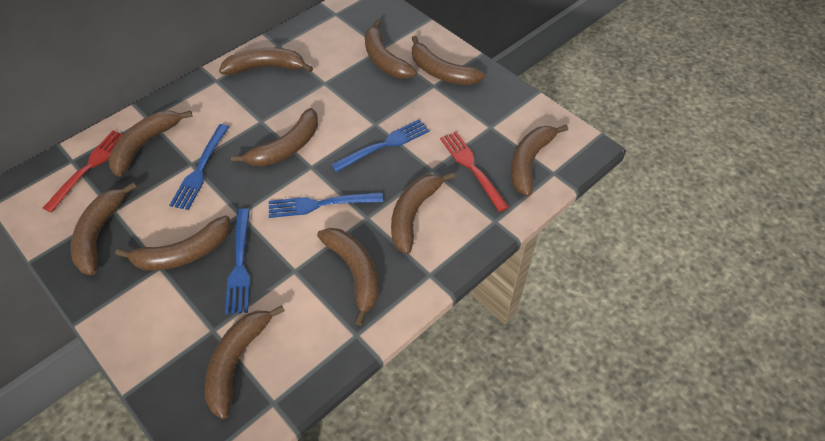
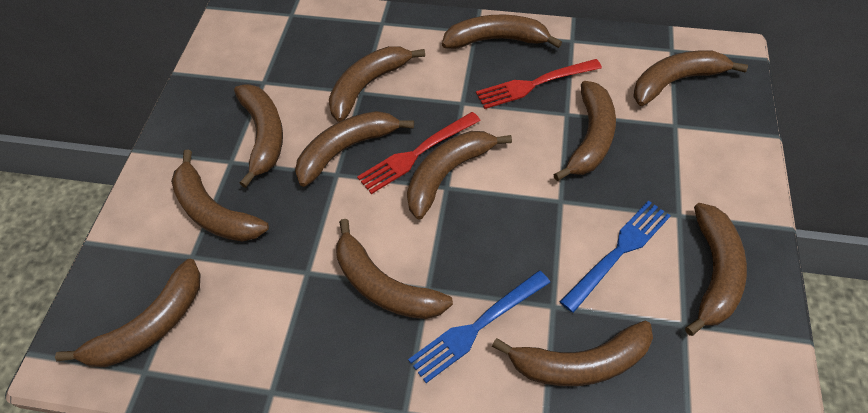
blue fork: [169,124,229,210] [225,209,250,314] [269,192,383,218] [331,119,430,172] = 4 -> [408,270,550,383] [560,200,671,313] = 2
brown banana: [71,182,137,275] [108,110,193,177] [115,216,230,270] [205,305,285,419] [219,48,313,75] [231,108,318,167] [317,228,379,326] [365,19,417,79] [391,172,455,254] [412,36,485,85] [511,125,568,196] = 11 -> [55,259,201,367] [171,150,269,241] [234,84,283,188] [295,111,414,187] [329,46,425,122] [336,219,453,319] [407,131,512,219] [442,15,562,49] [492,321,653,386] [553,81,616,181] [633,50,748,106] [685,203,747,336] = 12

